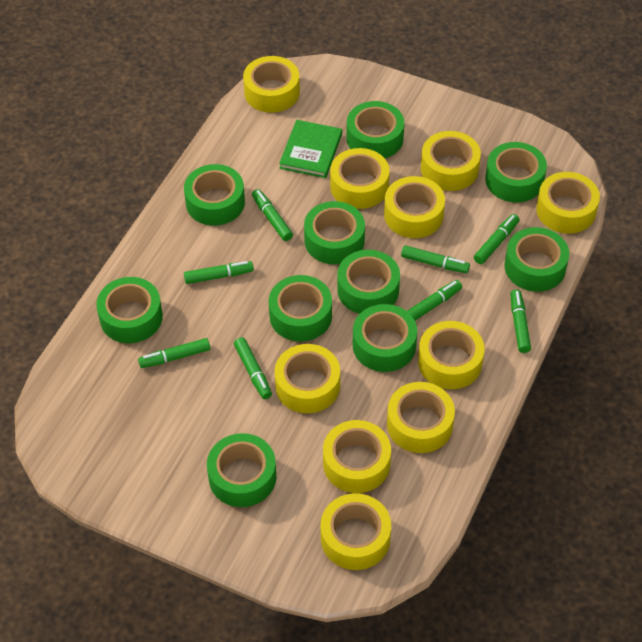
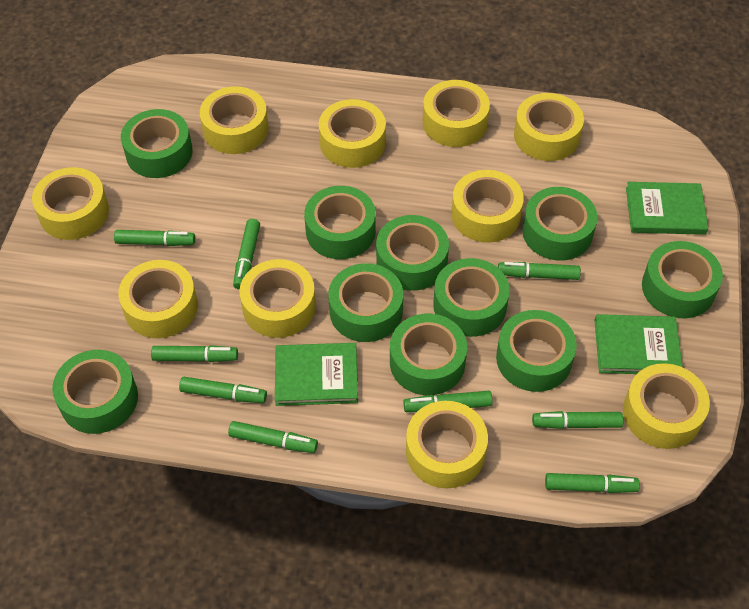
green book: [279,120,342,178] = 1 -> [275,343,358,406] [595,314,683,374] [626,182,708,235] = 3
green marker: [138,338,210,368] [184,261,254,284] [234,337,272,399] [252,189,293,241] [401,245,470,273] [407,280,462,320] [474,214,519,264] [510,289,531,353] = 8 -> [114,230,195,246] [151,345,238,362] [179,377,267,403] [228,421,318,453] [233,219,260,290] [404,391,492,412] [498,262,581,280] [532,411,623,429] [545,473,640,493] = 9

